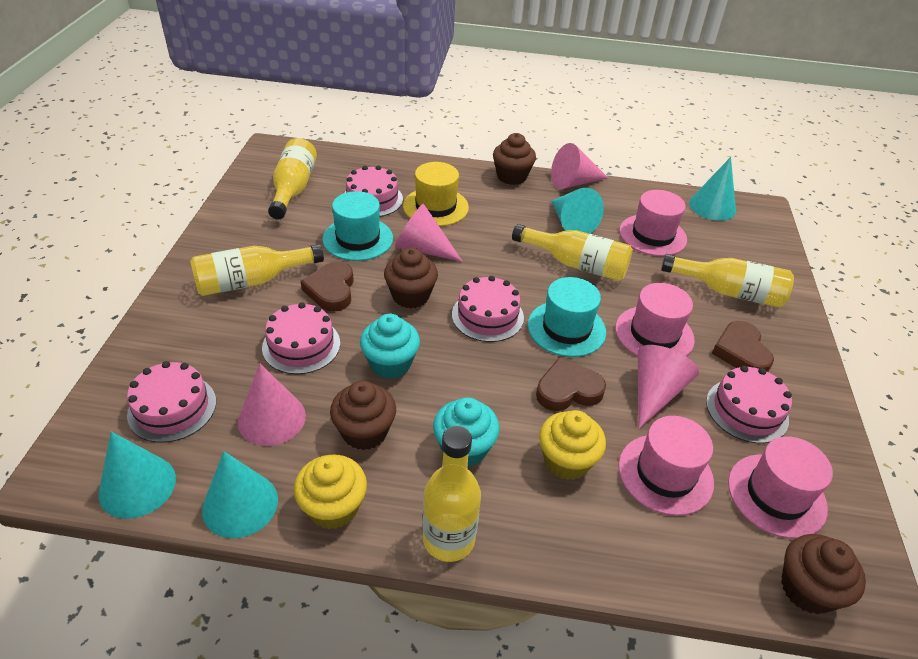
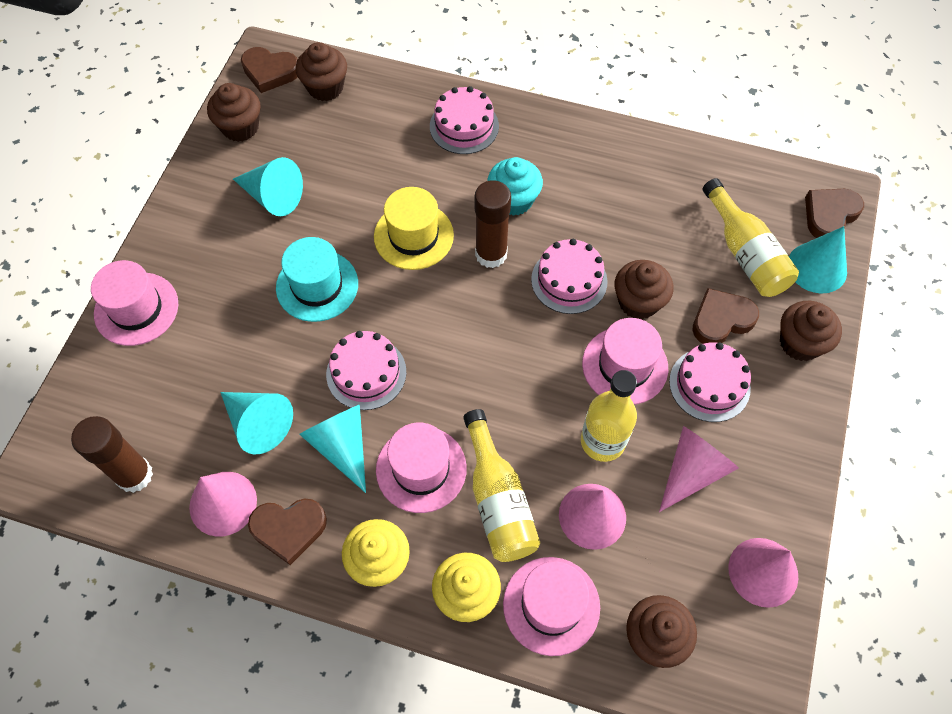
brown cupcake: [330,381,396,450] [384,247,438,309] [493,133,536,185] [781,534,866,614] = 4 -> [207,83,261,142] [296,42,347,101] [614,260,673,319] [626,595,697,668] [780,301,842,361] = 5
brown glue stick: none = 0 -> [71,416,153,493] [475,180,511,268] = 2
brown heart: [301,262,354,312] [536,358,606,411] [712,321,774,372] = 3 -> [241,47,298,93] [248,498,327,565] [692,288,759,344] [805,189,864,238] = 4
pink cake: [127,361,216,443] [262,302,340,374] [344,166,403,217] [452,276,524,342] [706,366,792,443] = 5 -> [326,331,407,410] [430,86,499,154] [531,239,608,314] [669,342,751,422] = 4
turquoise cupcake: [360,314,420,379] [433,397,500,467] = 2 -> [487,157,543,216] = 1
turquoise hat: [322,191,393,261] [528,277,606,357] = 2 -> [276,237,358,322] = 1
yellow bottle: [190,244,324,296] [268,138,317,219] [423,426,481,562] [512,224,633,281] [661,254,794,308] = 5 -> [463,409,540,562] [581,370,637,462] [702,178,799,297] = 3

